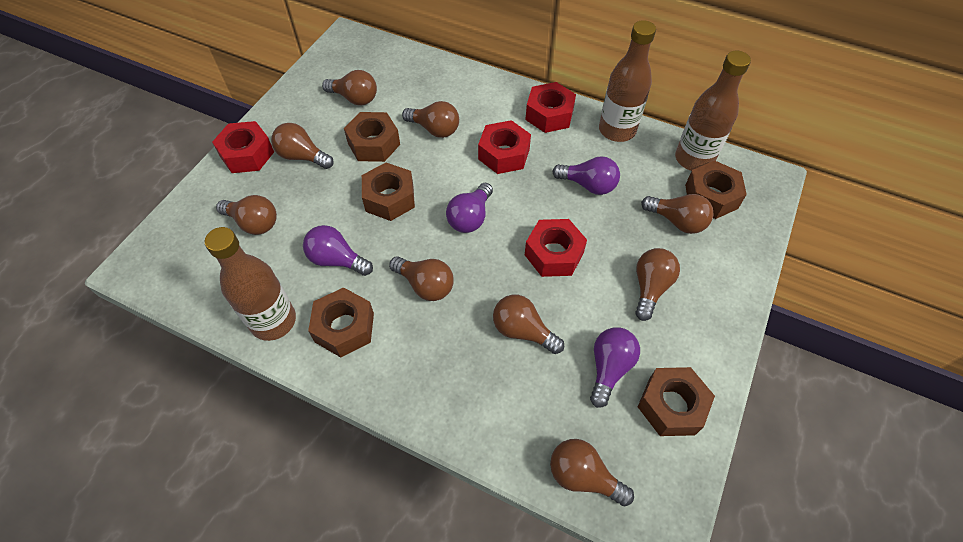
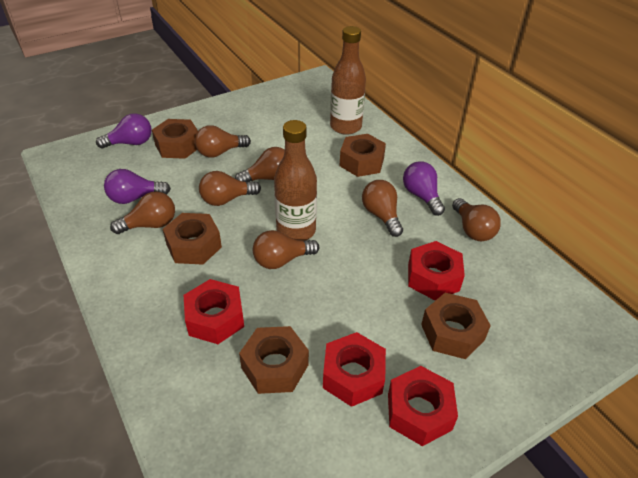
brown bottle: [205,227,296,341] [599,20,656,142] [675,50,751,171] = 3 -> [274,120,317,241] [330,26,366,135] = 2
brown light bulb: [216,195,277,235] [271,123,334,169] [322,70,377,105] [389,256,454,301] [402,101,459,138] [493,295,564,354] [550,439,634,506] [635,248,680,321] [641,194,714,234] = 9 -> [110,191,175,234] [195,125,251,158] [199,171,261,206] [235,147,285,182] [253,230,319,269] [362,180,403,237] [452,198,501,241] = 7
purple light bulb: [303,225,373,276] [446,183,493,233] [552,156,620,195] [590,327,640,408] = 4 -> [96,113,152,149] [104,169,171,204] [403,161,445,216] = 3

